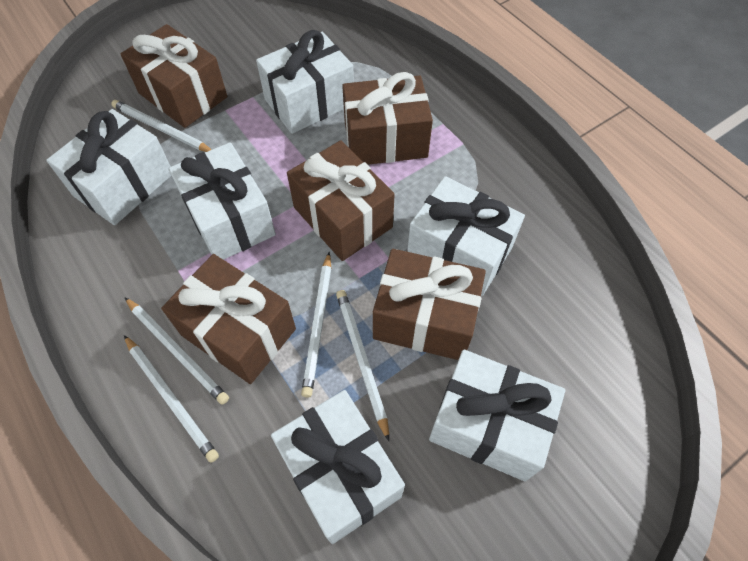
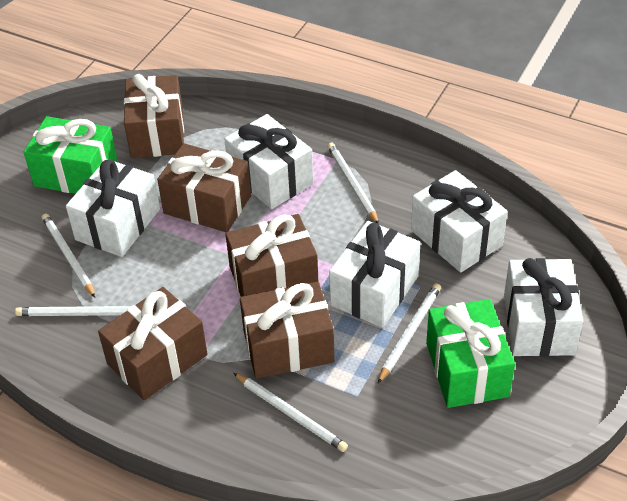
green gift: none = 0 -> [24,116,118,194] [426,299,515,408] = 2
white gift: [46,109,171,225] [168,142,276,260] [256,30,354,134] [271,390,405,544] [407,176,525,296] [429,349,565,481] = 6 -> [66,159,160,257] [224,114,313,209] [329,221,421,328] [411,170,508,273] [504,258,583,357] = 5

